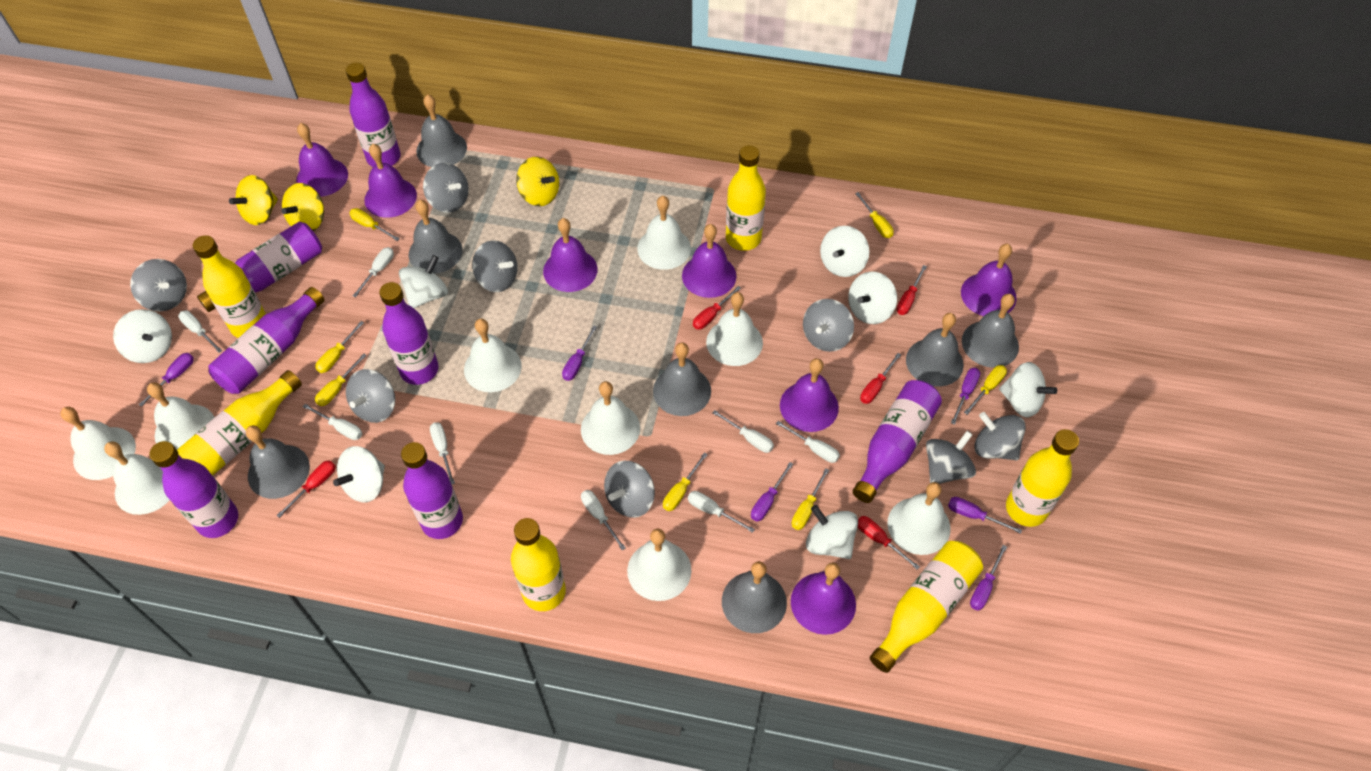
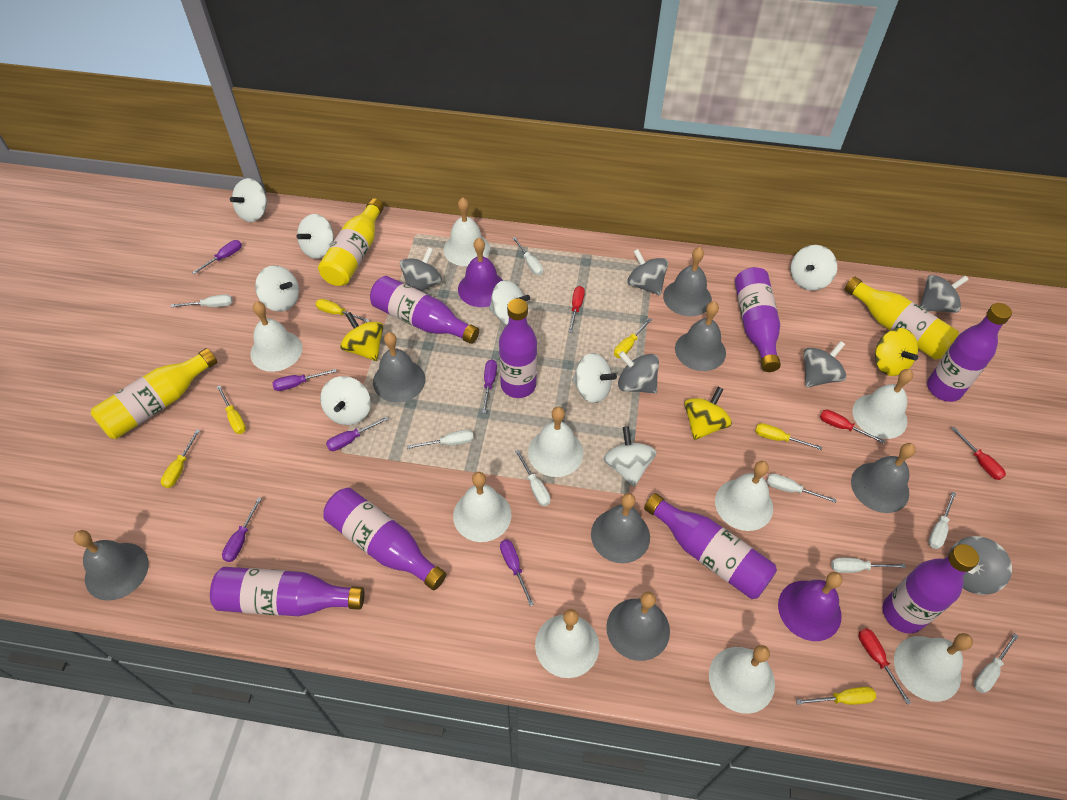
grey spinning top: [130,259,187,311] [346,369,395,423] [423,163,469,213] [472,240,517,292] [604,461,655,518] [803,299,854,352] [926,431,976,484] [975,412,1026,460] = 8 -> [400,247,442,291] [618,351,659,394] [627,249,668,296] [804,341,846,388] [920,275,969,313] [948,536,1012,595] = 6
purple bell: [296,123,348,197] [364,144,417,218] [543,218,597,292] [682,224,736,298] [780,358,839,432] [791,562,856,635] [961,244,1016,316] = 7 -> [458,238,503,307] [778,572,843,641] = 2
purple bottle: [150,441,238,538] [197,222,322,312] [208,287,325,394] [346,62,401,167] [379,282,439,385] [401,442,463,539] [853,380,942,503] = 7 -> [210,567,364,616] [324,488,446,590] [370,276,479,344] [499,298,537,398] [644,493,777,599] [735,267,781,372] [883,544,979,634] [927,303,1012,402] = 8
red screwdriver: [276,460,336,518] [693,286,741,329] [858,516,920,570] [860,353,901,404] [897,265,927,315] = 5 -> [569,286,585,333] [820,410,885,444] [859,628,911,705] [951,427,1006,480] = 4
white spinning top: [113,309,172,363] [333,446,385,503] [399,255,448,308] [806,505,858,559] [820,226,869,277] [848,272,897,324] [999,362,1057,417] = 7 -> [230,178,268,222] [255,265,299,312] [297,214,334,259] [320,376,371,425] [489,280,530,325] [572,353,617,403] [603,426,657,487] [790,245,837,291] = 8
yellow bottle: [177,370,302,476] [193,235,266,338] [511,518,566,611] [726,145,766,251] [870,541,983,673] [1006,429,1079,527] = 6 -> [91,348,217,439] [318,198,384,286] [844,277,959,360] = 3
yellow screwdriver: [315,321,364,373] [315,353,367,406] [349,208,400,241] [663,452,708,511] [792,468,829,530] [855,192,894,238] [964,365,1007,415] = 7 -> [161,429,200,488] [217,385,246,434] [316,299,369,322] [614,318,653,358] [755,423,822,450] [796,687,876,705] = 6

